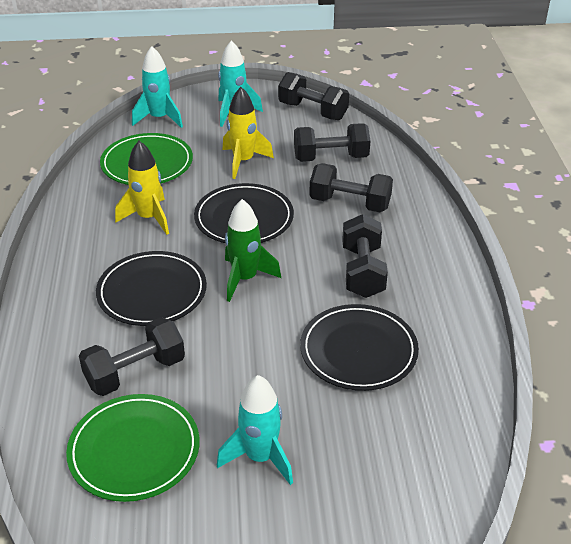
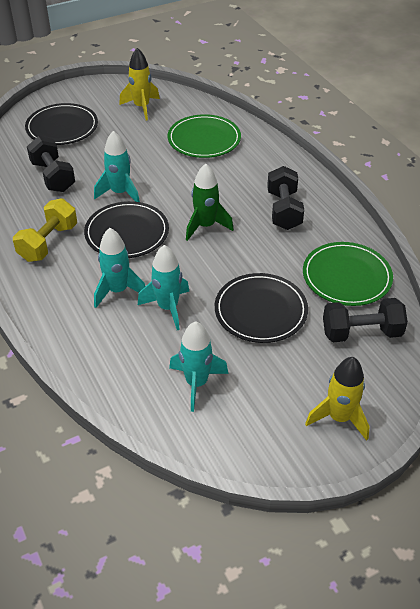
black dumbbell: [79,317,185,396] [278,72,349,120] [294,123,370,162] [309,163,393,212] [342,214,388,298] = 5 -> [27,136,75,192] [267,166,304,230] [323,298,408,342] = 3
turquoise rocket: [132,46,183,128] [217,375,293,485] [218,40,263,127] = 3 -> [94,131,140,202] [94,228,145,308] [138,245,189,330] [169,321,228,412] = 4
yellow dumbbell: none = 0 -> [13,198,77,262] = 1

